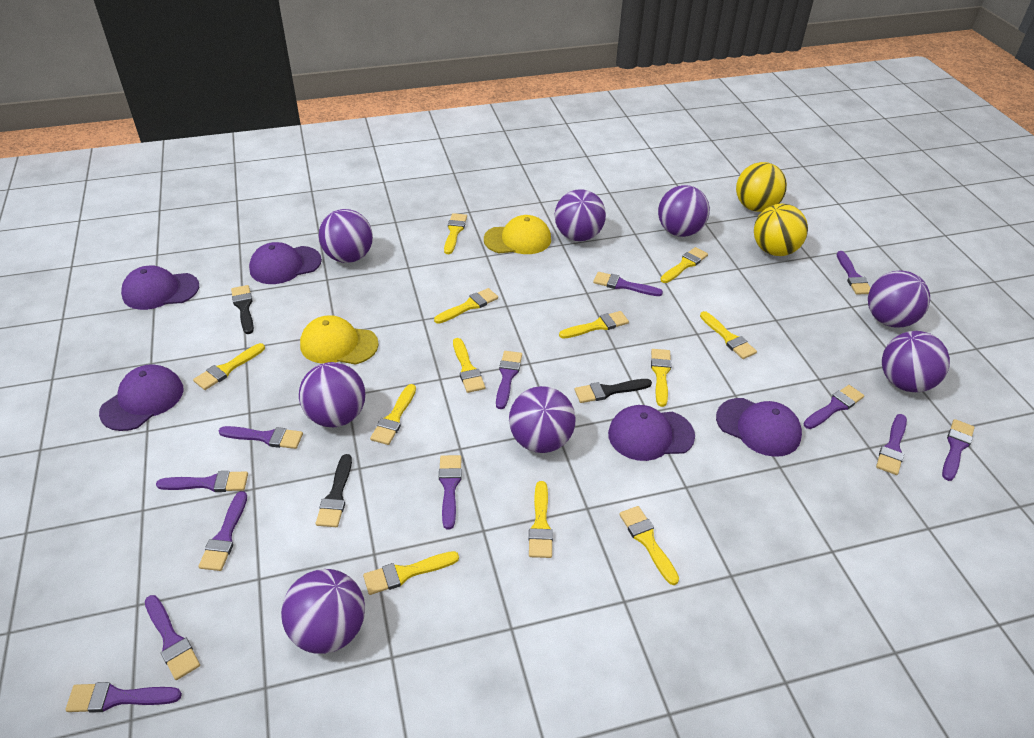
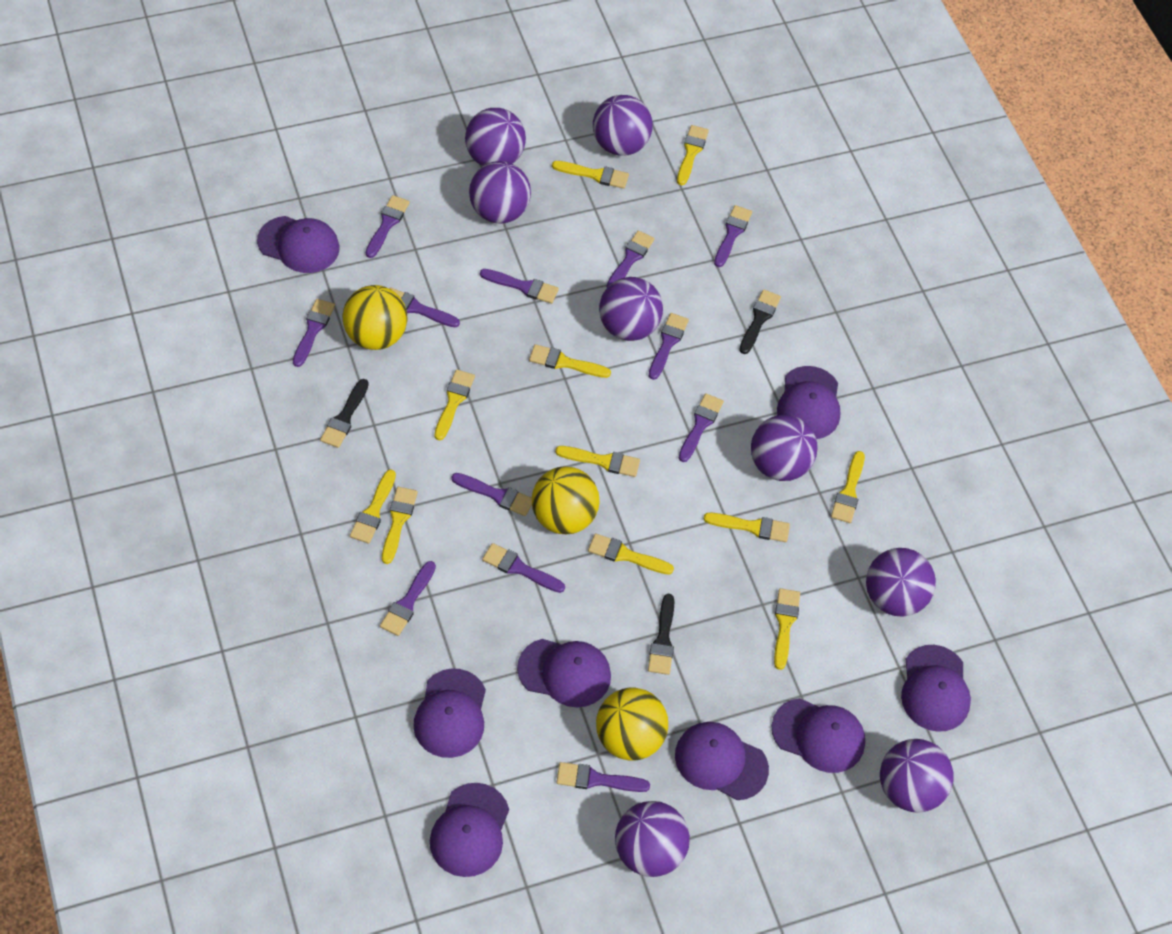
purple cap: [99,364,184,431] [121,266,199,310] [249,242,322,284] [608,405,695,461] [716,398,802,457] = 5 -> [257,216,339,273] [413,669,486,758] [430,783,509,877] [517,639,611,707] [675,722,769,800] [771,698,865,773] [777,366,840,439] [901,645,971,732] = 8
yellow ball: [736,162,787,212] [754,204,808,256] = 2 -> [342,285,407,350] [532,466,599,534] [596,688,668,761] = 3
yellow brush: [193,343,265,390] [363,551,459,595] [370,384,416,445] [434,288,498,324] [444,213,467,254] [453,338,485,393] [529,481,553,558] [559,311,629,339] [619,506,679,585] [651,349,672,407] [660,247,708,283] [700,311,757,359] = 12 -> [350,469,396,543] [382,487,418,564] [434,370,475,441] [529,344,611,378] [552,161,629,189] [555,446,640,477] [588,533,674,575] [677,125,709,185] [703,513,790,542] [774,588,800,670] [831,451,865,523] = 11
yellow cap: [300,315,379,365] [484,215,551,254] = 2 -> none = 0

